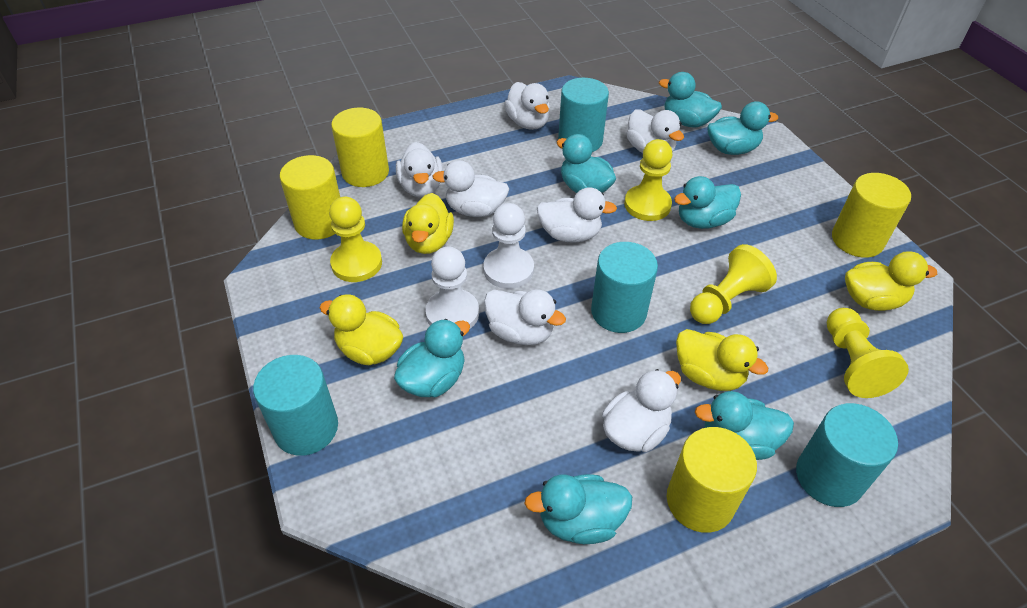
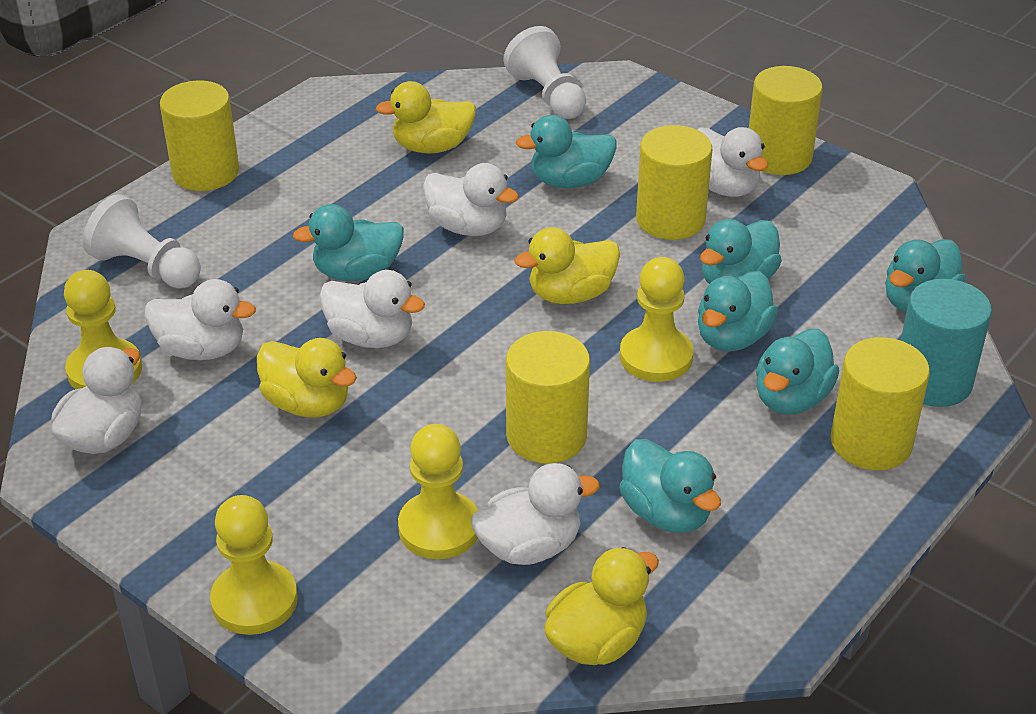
turquoise cylinder: [253,355,338,456] [558,78,609,152] [591,242,658,333] [796,403,898,507] = 4 -> [901,279,992,407] = 1
white duck: [396,142,443,197] [432,160,509,217] [484,289,566,345] [504,82,550,130] [537,187,617,242] [602,369,681,452] [627,109,684,153] = 7 -> [51,347,141,454] [145,279,256,360] [319,270,425,348] [423,163,519,236] [471,463,600,565] [698,127,768,197] = 6
yellow cylinder: [280,155,340,239] [331,108,389,187] [667,427,757,533] [832,173,911,258] = 4 -> [160,81,239,191] [506,331,590,464] [636,125,712,240] [749,66,823,175] [831,337,930,470] = 5

